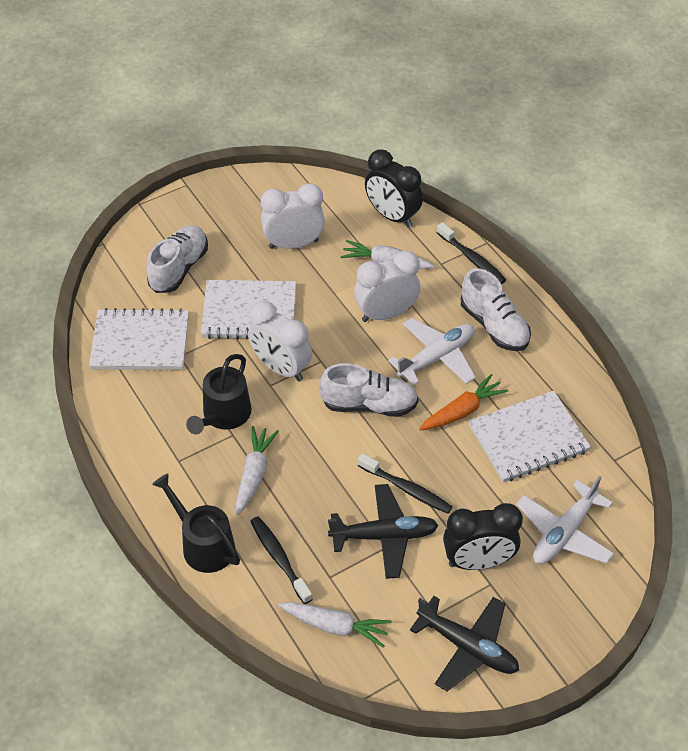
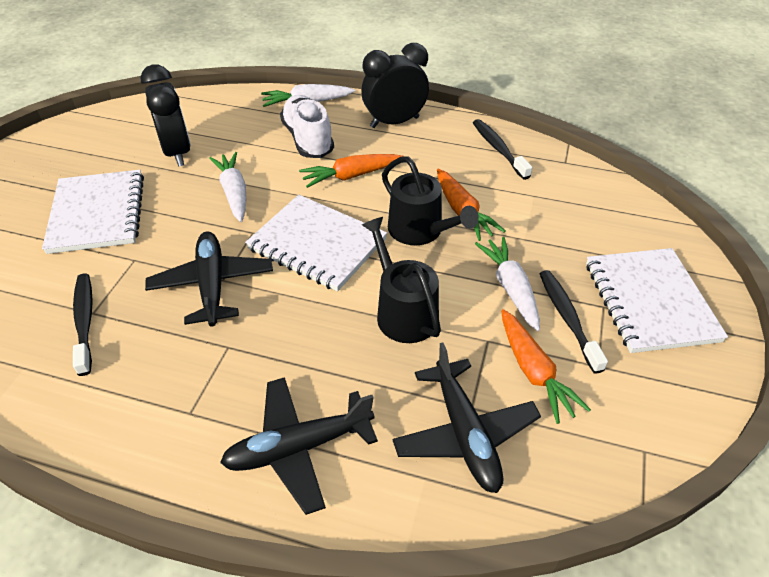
black plane: [328,484,438,579] [410,596,519,691] = 2 -> [145,232,273,327] [220,377,378,515] [392,343,541,493] = 3
orange carrot: [419,374,508,430] = 1 -> [299,154,404,188] [437,169,506,241] [501,309,591,424] = 3
white clock: [248,301,312,381] [261,183,325,249] [354,251,420,322] = 3 -> none = 0
white plane: [388,318,476,385] [516,475,614,564] = 2 -> none = 0
white shoe: [146,225,208,293] [319,363,419,417] [461,268,531,351] = 3 -> [280,95,334,158] = 1

